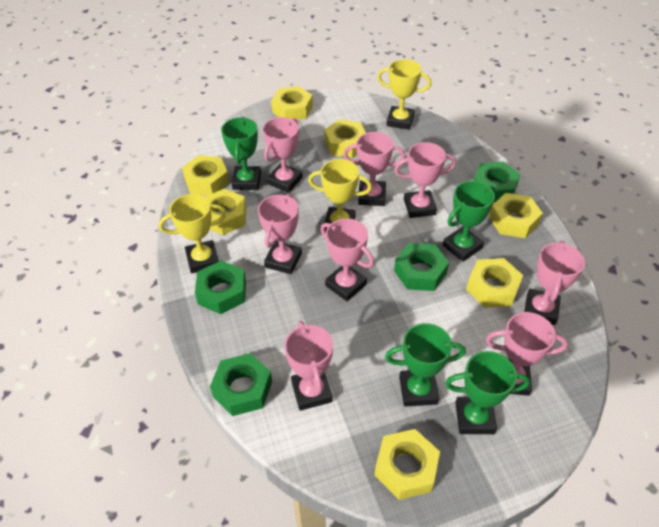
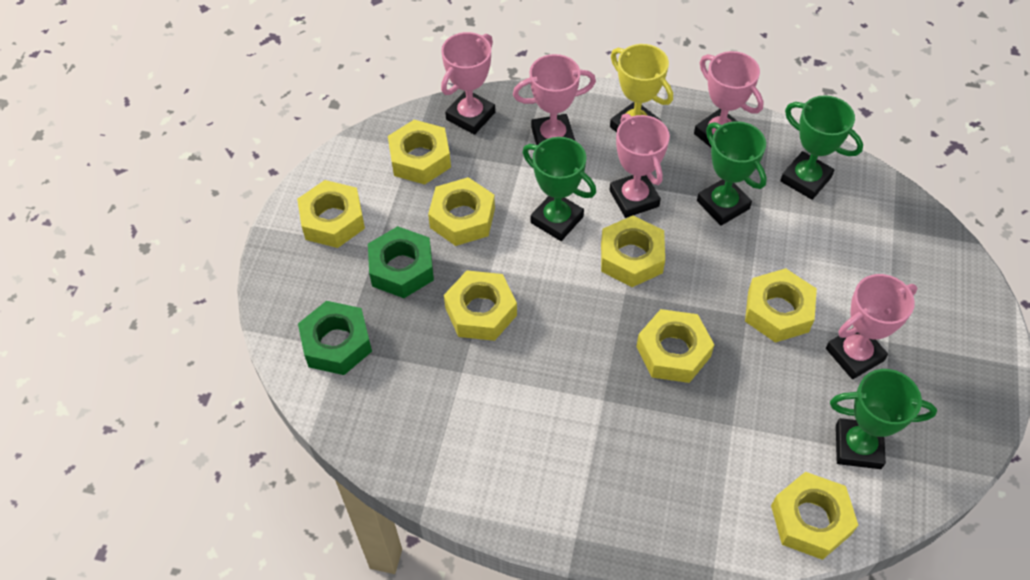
green nut: [195,260,246,314] [210,353,272,416] [394,243,449,291] [473,162,521,202] = 4 -> [298,301,372,375] [368,226,434,298] = 2
pink trophy: [258,193,302,274] [263,117,303,193] [284,321,333,411] [321,219,374,301] [343,132,405,206] [394,142,456,218] [486,312,568,396] [524,241,585,325] = 8 -> [441,32,495,135] [513,54,596,145] [610,114,670,218] [694,51,764,147] [826,274,917,379] = 5
yellow nut: [182,155,229,195] [205,189,246,235] [271,86,313,120] [324,120,366,158] [375,429,440,500] [466,258,523,308] [489,193,543,238] = 7 -> [297,180,365,248] [388,120,451,185] [428,177,495,246] [444,271,517,341] [601,216,665,287] [636,309,714,383] [745,268,817,343] [771,472,858,560] = 8
yellow trophy: [159,194,226,273] [308,159,372,231] [377,59,431,130] = 3 -> [610,44,673,132] = 1

